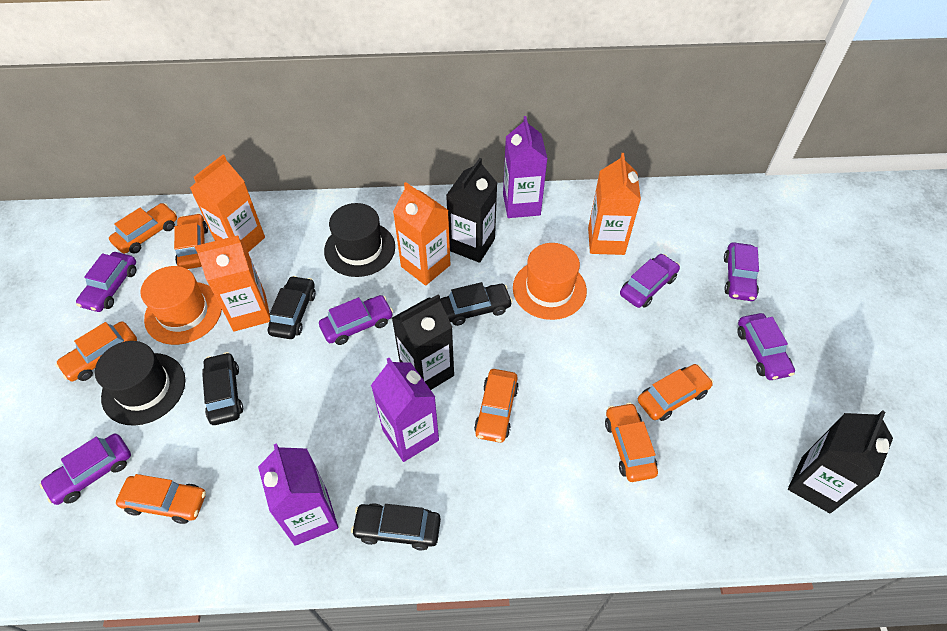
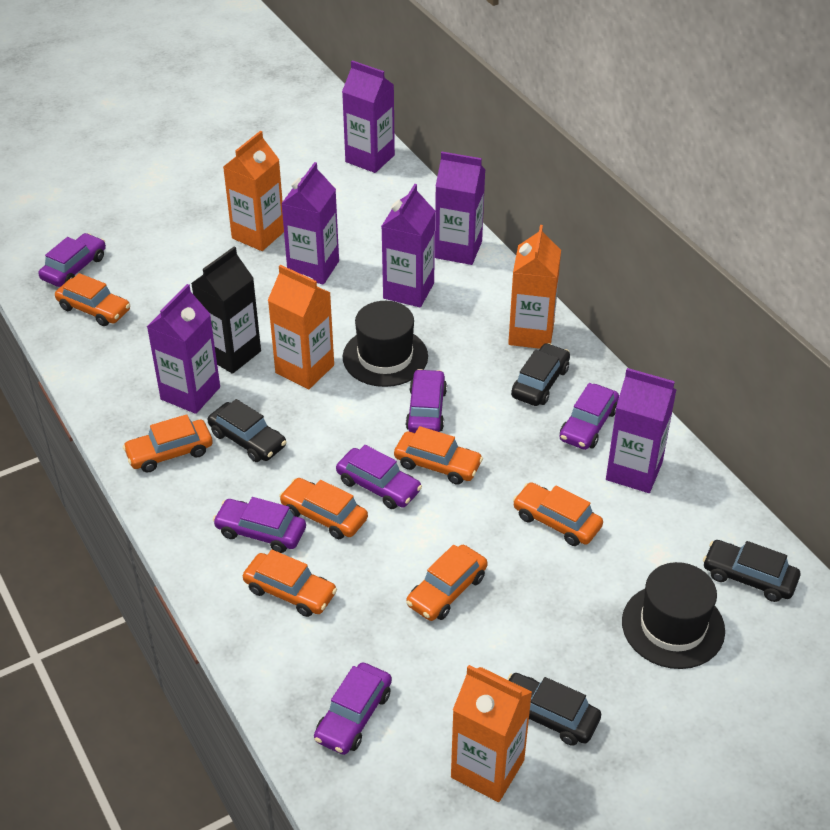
black carton: [392,294,454,390] [446,158,497,263] [788,410,893,513] = 3 -> [191,247,261,374] = 1
orange hat: [140,266,222,345] [513,243,587,320] = 2 -> none = 0
purple carton: [258,443,338,546] [371,358,439,462] [503,116,548,218] = 3 -> [147,284,220,414] [281,162,339,285] [342,60,395,173] [381,184,435,307] [435,152,485,265] [606,368,676,493] = 6

